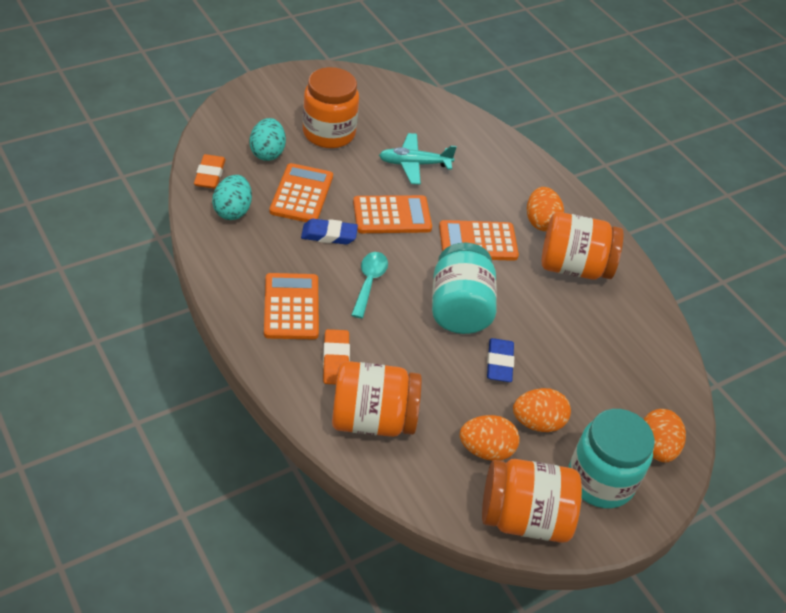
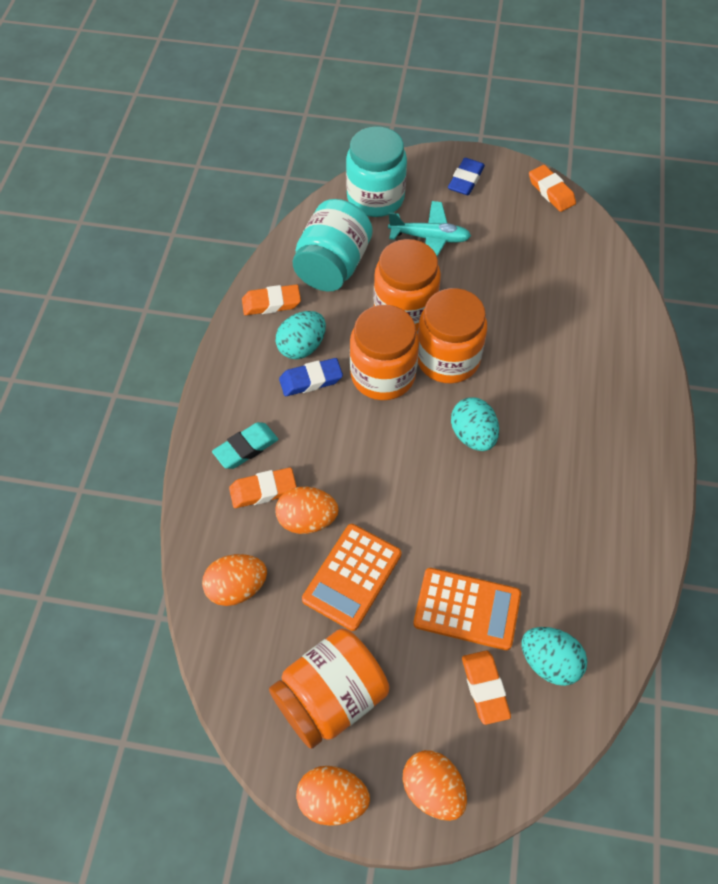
orange calculator: [264,273,319,339] [269,163,333,222] [353,195,432,233] [439,220,519,261] = 4 -> [302,524,401,631] [413,568,521,650] = 2
orange eraser: [194,154,226,189] [323,329,350,384] = 2 -> [229,468,297,508] [242,284,301,315] [462,651,511,725] [529,165,576,212] = 4
turquoise egg: [212,175,252,220] [249,118,286,161] = 2 -> [276,311,326,360] [451,397,499,451] [522,627,587,686] = 3
turquoise eraser: none = 0 -> [212,422,278,469] = 1
turquoise spoon: [351,252,388,319] = 1 -> none = 0

